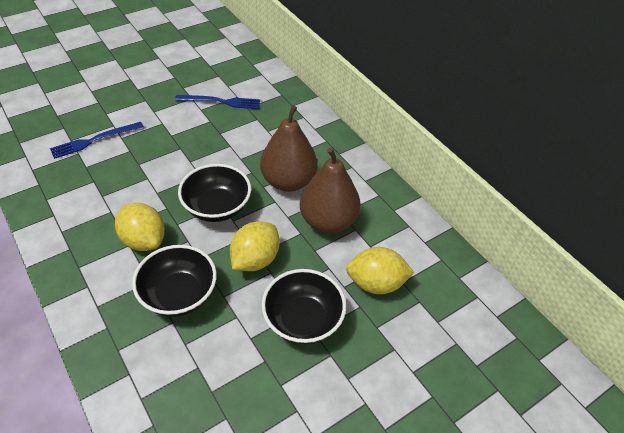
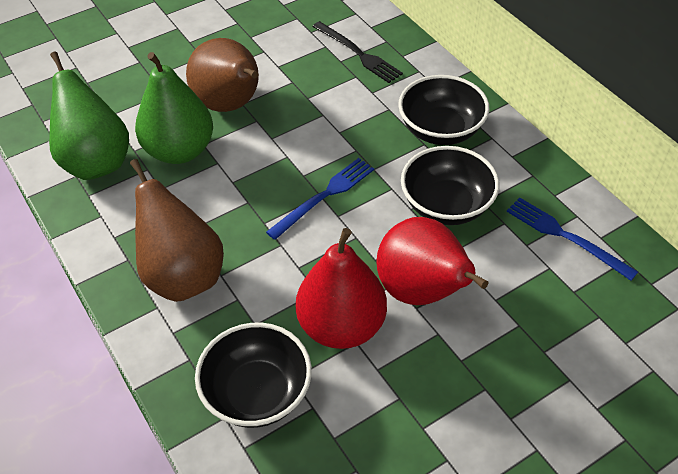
black fork: none = 0 -> [312,21,403,83] = 1
green pear: none = 0 -> [49,51,129,180] [135,52,213,164] = 2
red pear: none = 0 -> [296,228,387,349] [376,217,489,305] = 2
yellow lemon: [115,203,165,251] [230,221,279,271] [346,247,415,294] = 3 -> none = 0

